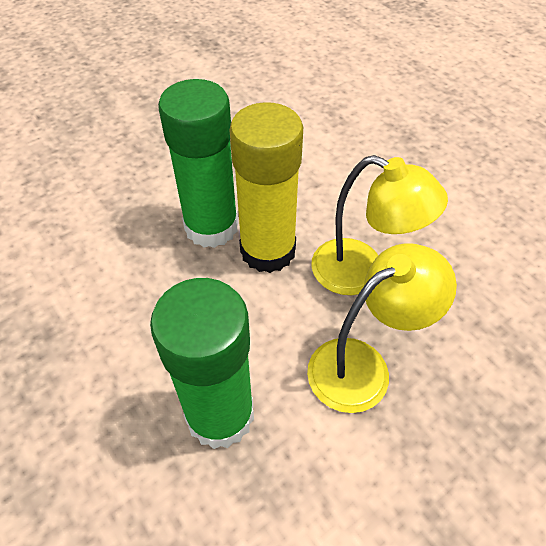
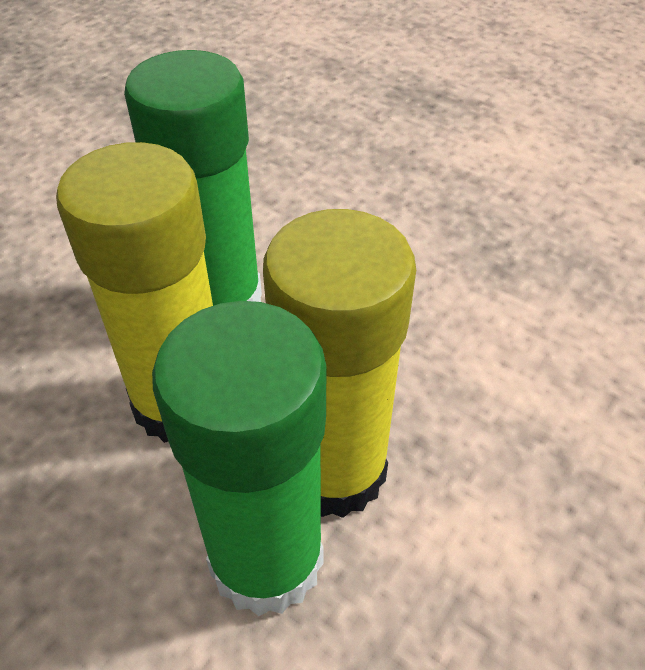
yellow glue stick: [229,102,303,273] = 1 -> [56,142,213,443] [263,209,416,518] = 2
yellow lamp: [307,243,457,413] [311,155,448,295] = 2 -> none = 0

